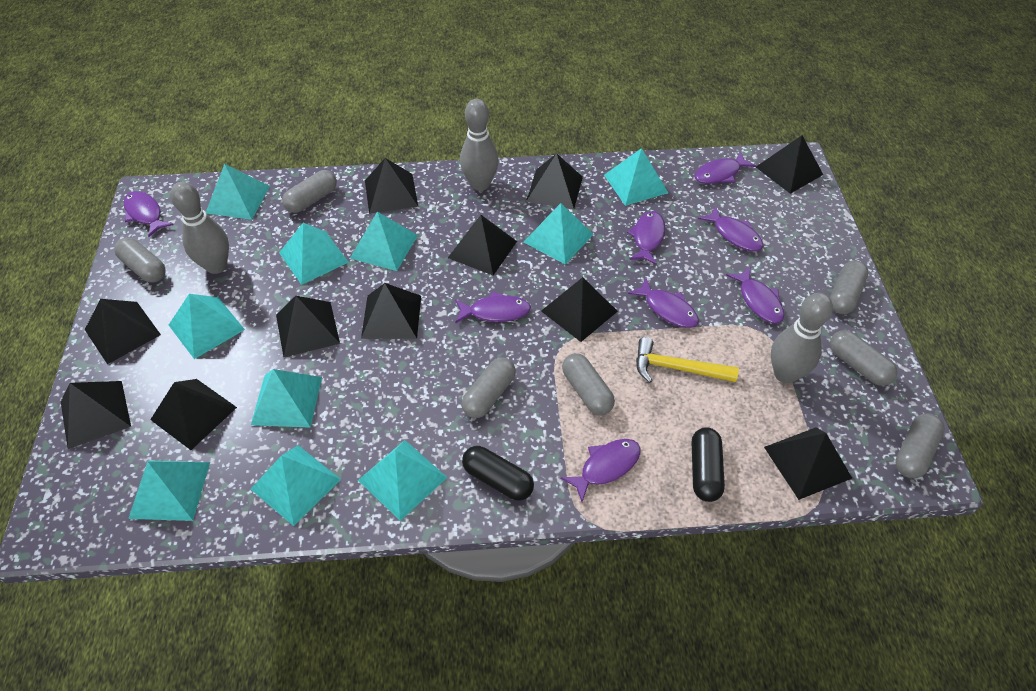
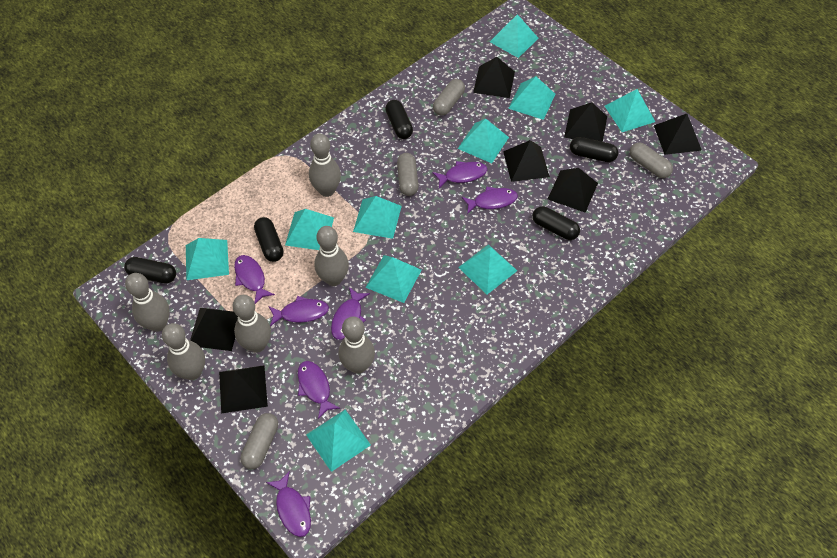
black capsule: [462,446,534,501] [692,427,725,502] = 2 -> [124,257,176,283] [254,217,284,262] [385,100,413,139] [532,206,580,240] [570,137,618,162] = 5
black pyramid: [61,381,131,449] [85,299,161,364] [150,379,237,450] [276,296,340,357] [361,283,421,339] [365,158,418,214] [448,215,517,275] [526,153,583,209] [541,277,618,342] [756,135,823,194] [764,428,852,500] = 11 -> [190,308,238,351] [219,365,268,414] [473,57,515,98] [503,140,550,182] [548,168,598,213] [564,102,607,142] [654,114,702,155] = 7
grey bowling pin: [170,182,229,274] [460,99,499,191] [771,293,833,383] = 3 -> [125,273,170,332] [162,323,205,380] [232,295,271,353] [309,134,341,197] [314,226,349,286] [339,316,375,374] = 6
grey capsule: [114,238,166,283] [282,170,337,213] [461,357,516,418] [562,353,615,415] [830,260,868,314] [830,330,898,386] [895,413,945,478] = 7 -> [241,413,278,469] [397,153,418,196] [433,79,465,116] [629,143,673,178] = 4
purple fish: [124,191,173,237] [455,291,531,323] [561,439,641,502] [627,211,665,265] [628,278,699,328] [695,151,756,184] [698,206,763,252] [726,267,784,323] = 8 -> [234,255,275,304] [266,471,311,537] [268,296,329,326] [298,361,340,419] [331,287,370,340] [433,161,487,188] [462,186,518,214] = 7
yellow hammer: [636,337,739,383] = 1 -> none = 0

